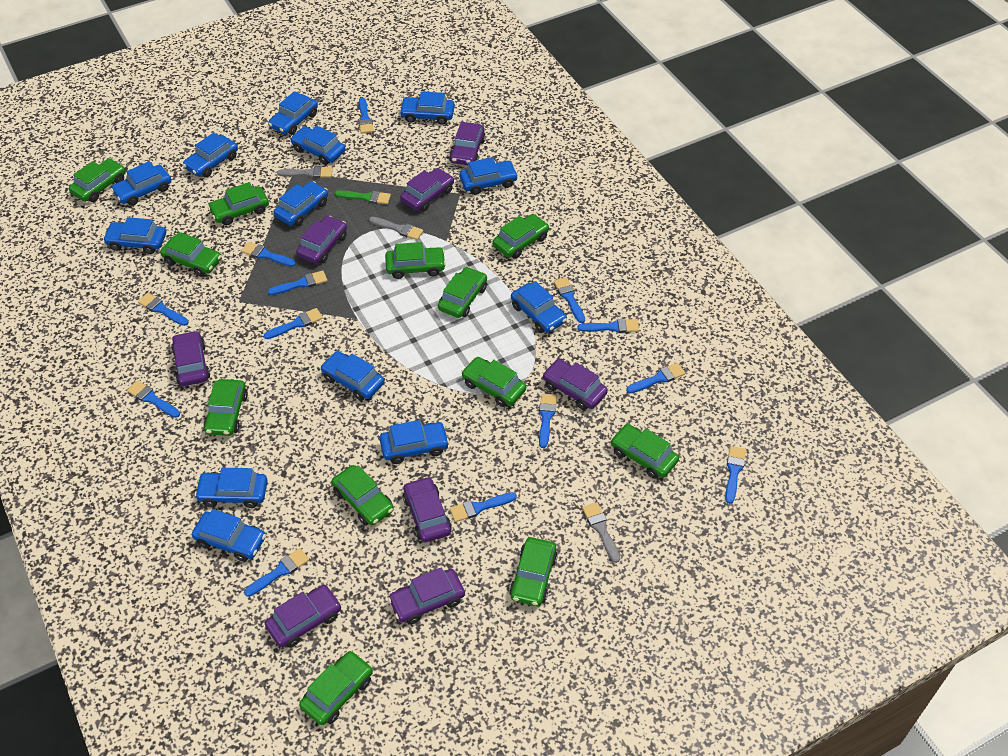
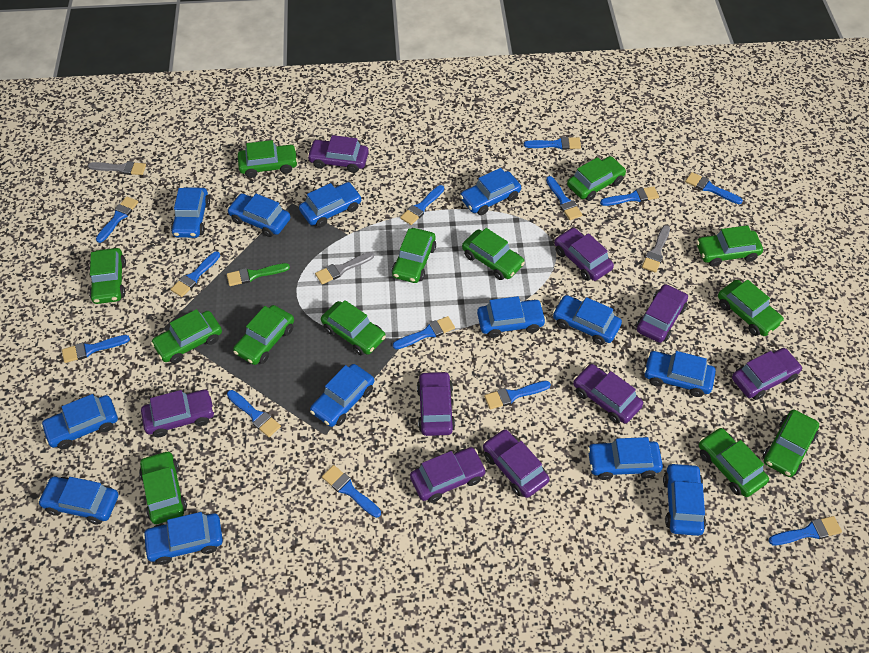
green car: [69,158,126,202] [160,232,222,276] [204,379,248,436] [208,182,269,225] [299,651,373,725] [332,465,394,526] [385,242,446,279] [438,267,487,318] [461,357,526,407] [493,214,549,259] [509,537,558,606] [611,424,679,479] = 12 -> [89,248,126,304] [139,450,187,524] [151,309,222,364] [233,305,294,365] [238,140,298,178] [321,300,386,355] [392,228,436,283] [462,228,525,280] [567,156,626,201] [696,225,763,267] [699,428,769,497] [718,280,784,336] [763,410,819,477] = 13
purple car: [171,330,210,386] [265,585,342,648] [296,216,347,264] [388,567,465,625] [400,168,454,212] [403,476,452,542] [449,122,486,165] [543,359,608,410] = 8 -> [141,389,215,437] [307,135,369,173] [410,447,486,503] [417,371,455,436] [483,429,549,498] [554,228,614,281] [573,364,643,424] [636,284,688,343] [732,348,802,400] = 9

